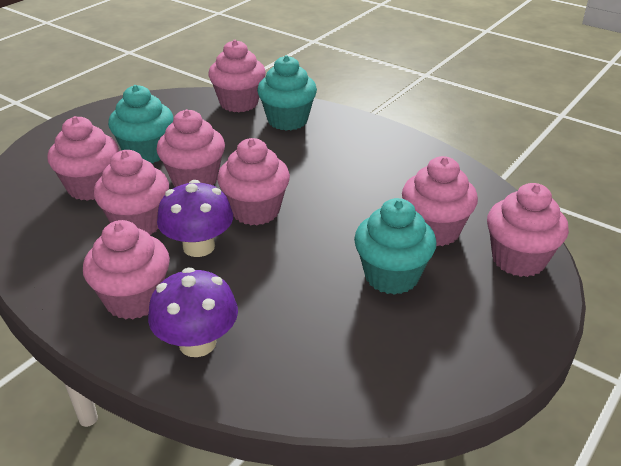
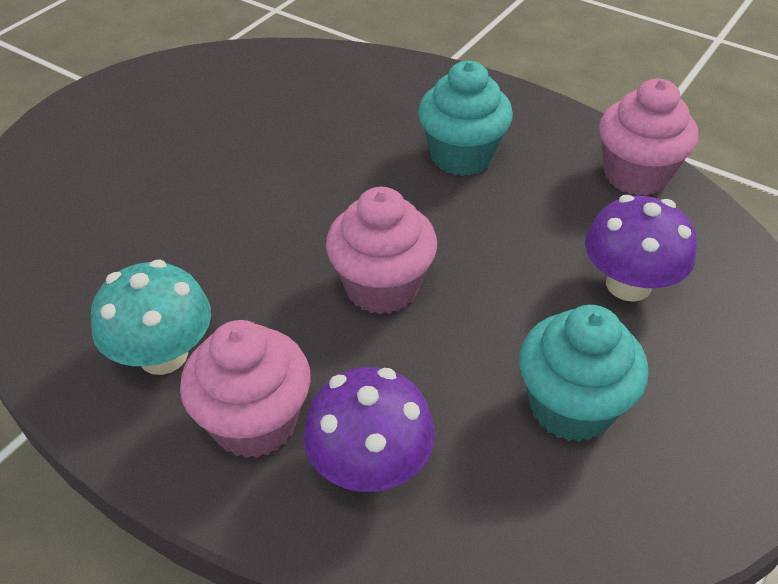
pink cupcake: [47,116,119,200] [83,220,170,320] [94,150,169,235] [157,109,225,187] [208,40,266,112] [217,138,290,225] [402,156,478,246] [487,183,569,277] = 8 -> [180,320,311,458] [326,187,437,314] [599,78,698,196] = 3
turquoise cupcake: [108,85,173,163] [257,55,317,130] [354,198,436,295] = 3 -> [418,61,513,176] [519,305,649,442] = 2
turquoise mushroom: none = 0 -> [91,259,211,375] = 1

